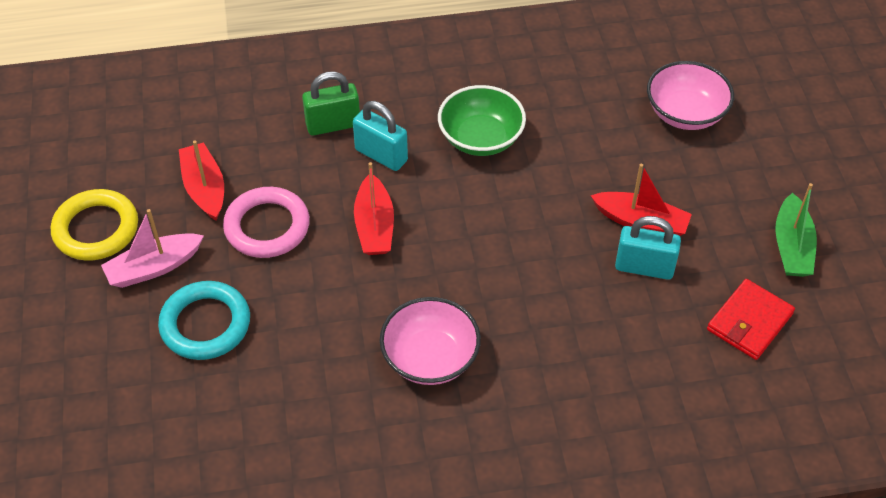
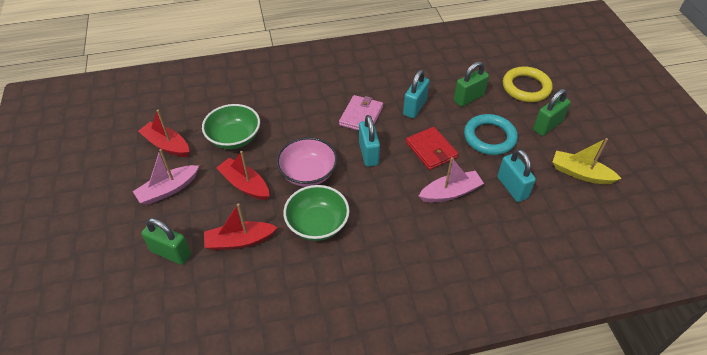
green boat: [775,183,817,277] = 1 -> none = 0
green bowl: [438,85,526,156] = 1 -> [202,104,260,149] [283,185,349,241] = 2
green padlock: [302,71,360,136] = 1 -> [141,218,191,265] [454,61,489,107] [533,89,571,136] = 3
pink boat: [101,209,204,288] = 1 -> [133,149,199,205] [419,157,484,202] = 2
pink bowl: [380,297,481,385] [647,61,734,130] = 2 -> [276,137,338,187] = 1
pink ring: [223,187,310,258] = 1 -> none = 0
pink wallet: none = 0 -> [339,95,383,131] = 1
turquoise padlock: [353,101,408,171] [615,216,681,280] = 2 -> [359,115,380,167] [403,70,429,118] [497,149,536,202] = 3
yellow boat: none = 0 -> [553,138,622,184] = 1

